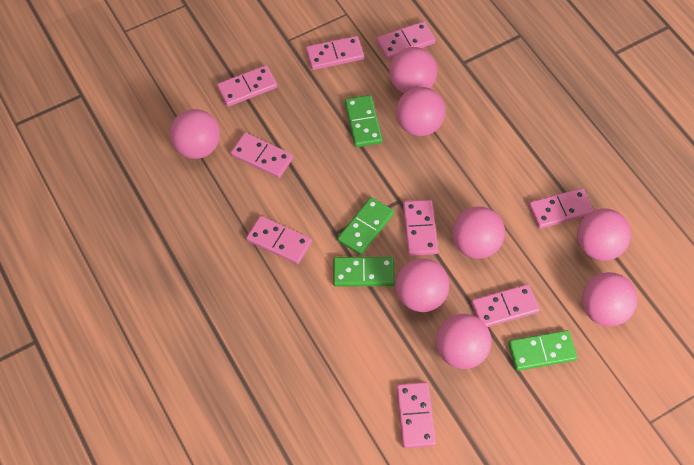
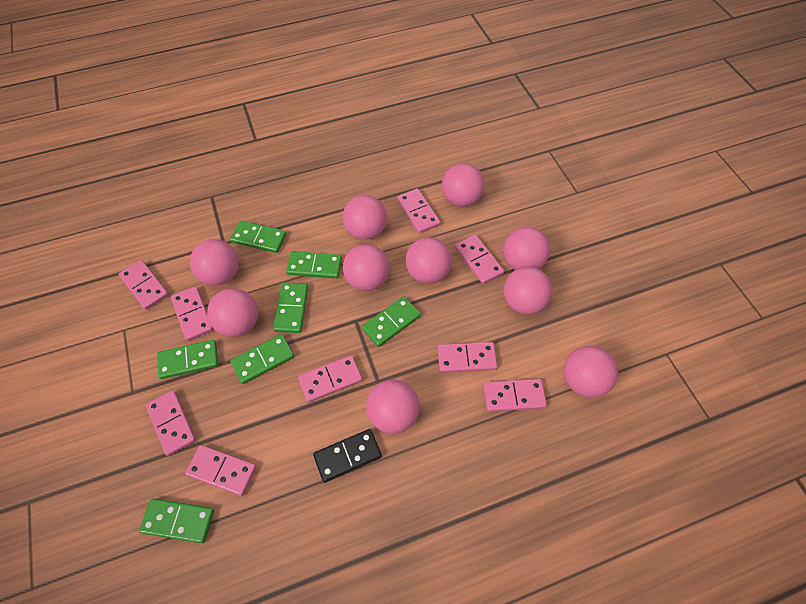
black domino: none = 0 -> [313,429,382,483] = 1
green domino: [333,257,395,286] [337,197,394,255] [345,95,383,147] [508,330,577,371] = 4 -> [139,498,214,543] [157,340,218,379] [230,221,286,253] [231,334,294,384] [273,282,308,333] [286,251,342,279] [362,296,421,347] = 7
pink ball: [170,109,220,159] [389,47,437,93] [396,87,445,136] [396,258,449,312] [436,314,491,369] [452,206,505,259] [577,208,631,261] [582,272,637,327] = 8 -> [190,239,239,286] [207,288,258,337] [343,195,387,240] [343,244,390,291] [366,379,420,434] [405,237,452,284] [442,163,485,207] [503,227,550,270] [503,267,552,314] [563,346,618,398] = 10

